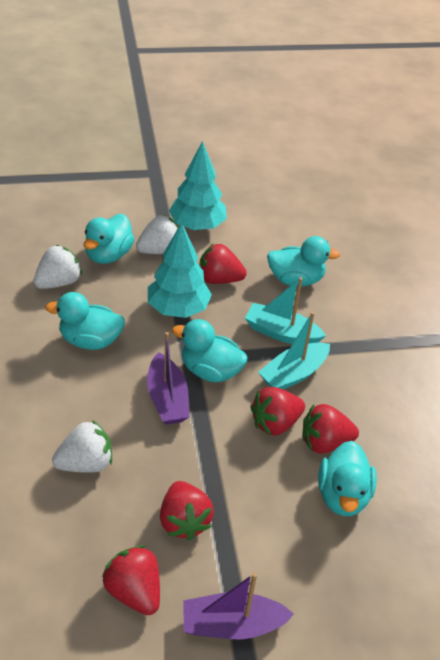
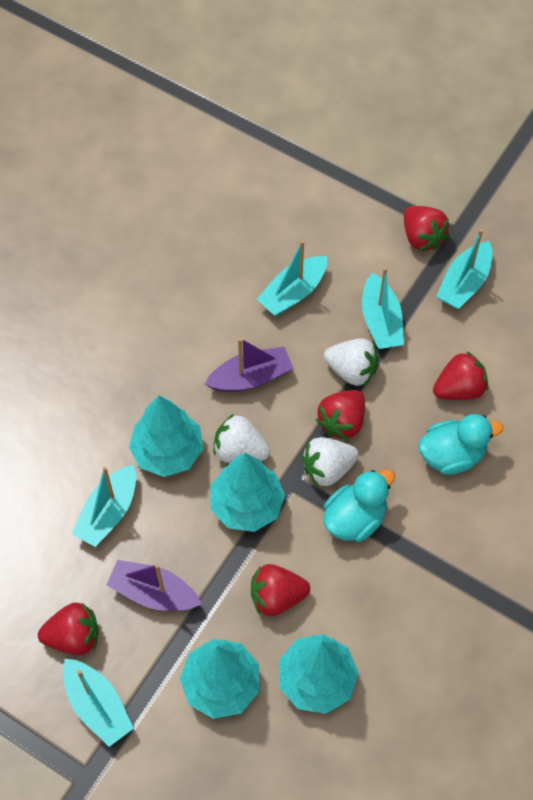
turquoise boat: [245,277,326,344] [258,312,330,389] = 2 -> [63,659,134,747] [72,465,136,547] [257,240,327,316] [362,267,404,349] [436,229,493,309] = 5
turquoise duck: [45,292,125,350] [84,214,135,264] [172,319,248,382] [267,236,340,287] [318,441,377,516] = 5 -> [323,469,395,542] [418,414,503,475] = 2
turquoise tree: [148,223,212,318] [169,141,227,230] = 2 -> [129,396,203,477] [180,639,259,719] [210,453,285,532] [279,634,359,714] = 4

